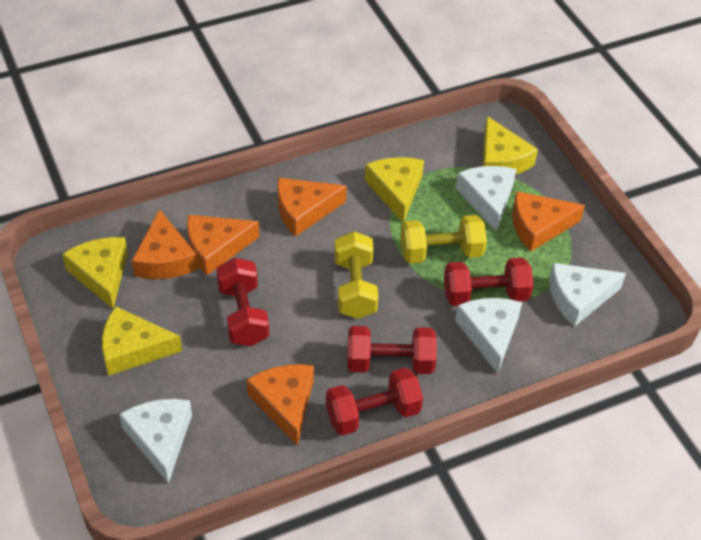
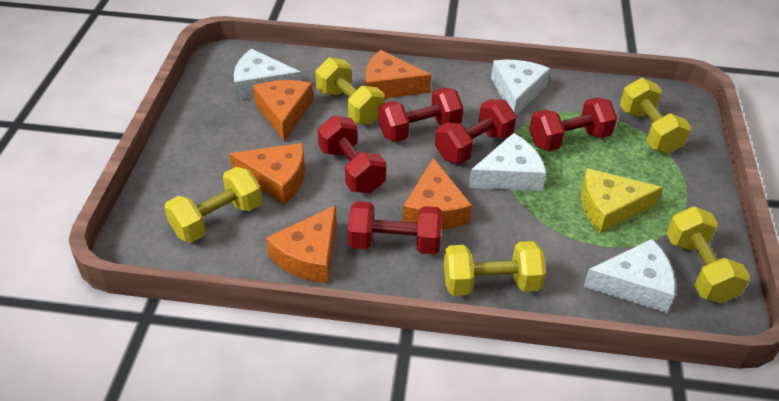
red dumbbell: [216,258,269,346] [326,368,423,435] [347,326,437,374] [444,258,534,306] = 4 -> [318,115,386,193] [348,201,442,254] [378,88,463,142] [435,99,516,164] [529,97,617,151] = 5
yellow cheese: [62,237,128,309] [102,307,182,376] [365,157,424,223] [483,116,538,175] = 4 -> [581,168,663,233] = 1
yellow dumbbell: [334,231,378,319] [400,215,487,263] = 2 -> [164,167,262,242] [315,57,385,124] [444,241,546,296] [620,78,691,154] [666,206,750,303] = 5

